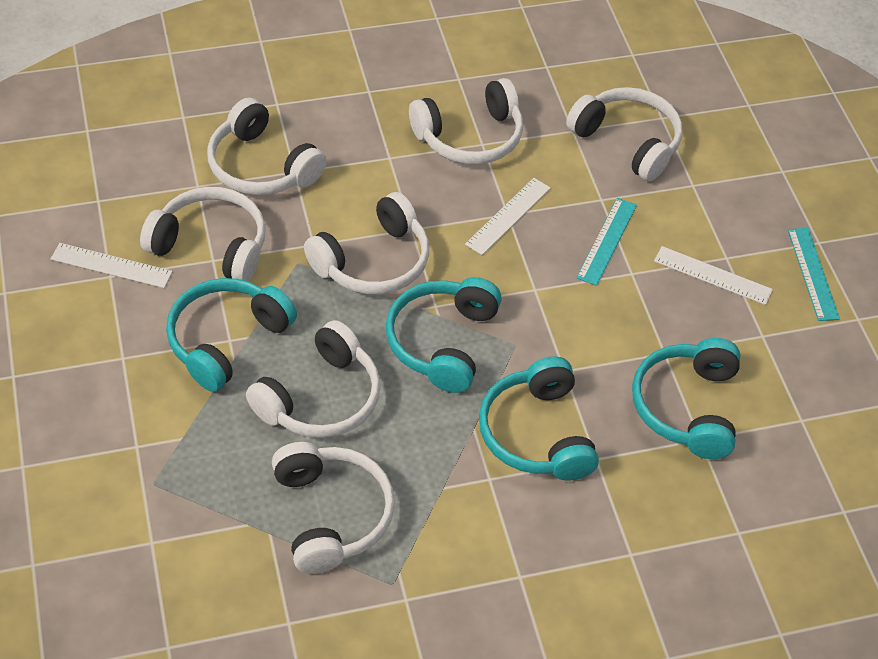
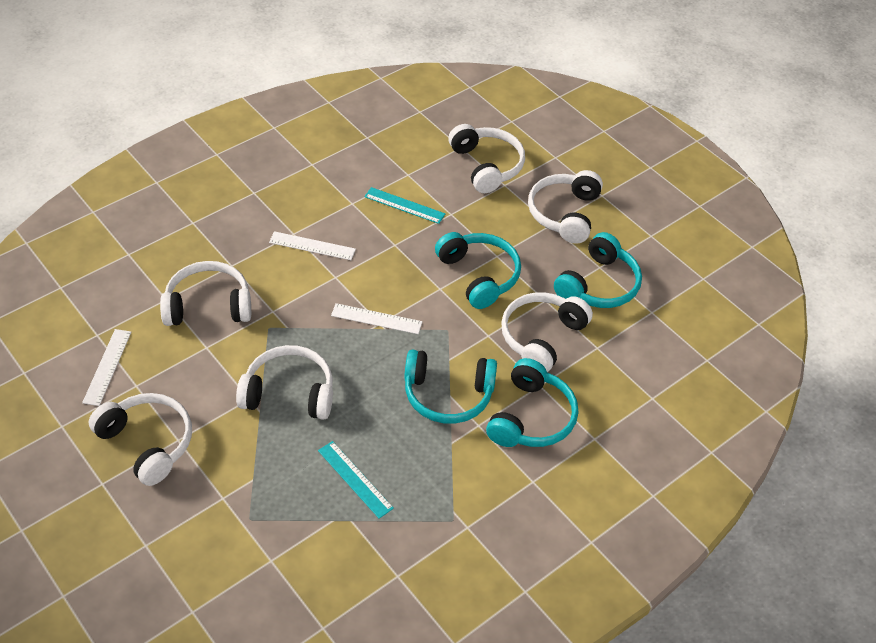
white headphones: [140,187,266,282] [207,97,327,195] [246,320,380,438] [272,442,395,574] [304,192,429,295] [409,78,523,165] [566,87,682,181] = 7 -> [89,393,192,486] [160,261,251,326] [236,345,333,420] [448,124,525,193] [501,292,593,372] [528,170,603,244] = 6

